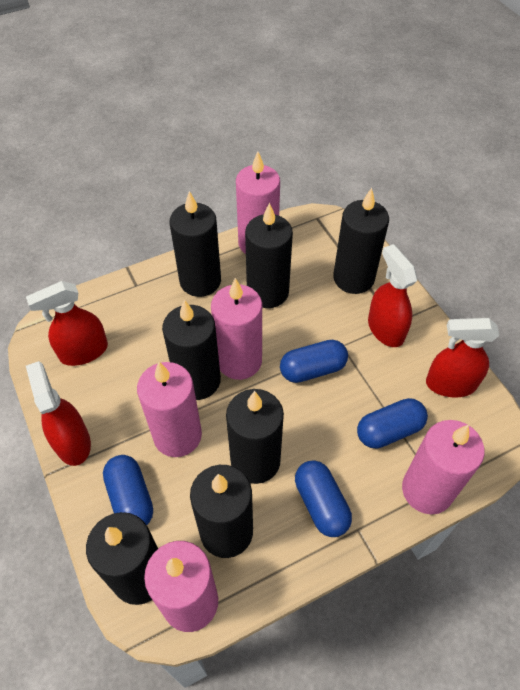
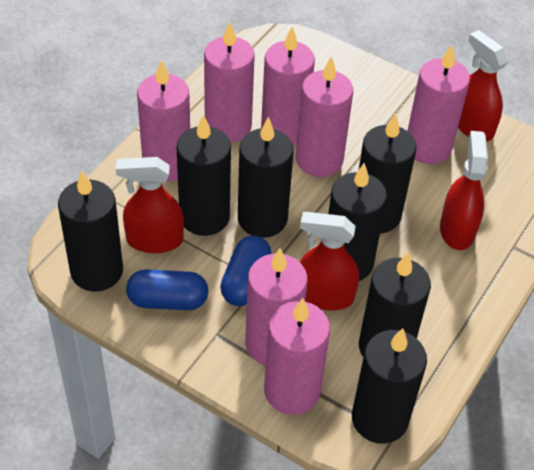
blue capsule: [103,455,153,525] [280,340,348,383] [295,460,352,537] [357,398,428,449] = 4 -> [126,269,208,310] [220,235,272,306] = 2
pink candle: [137,362,202,457] [144,541,218,632] [211,278,262,380] [236,151,280,254] [402,420,485,514] = 5 -> [137,60,190,182] [204,22,255,142] [245,248,308,365] [261,27,315,146] [264,298,330,415] [296,56,353,177] [408,45,470,164] = 7

